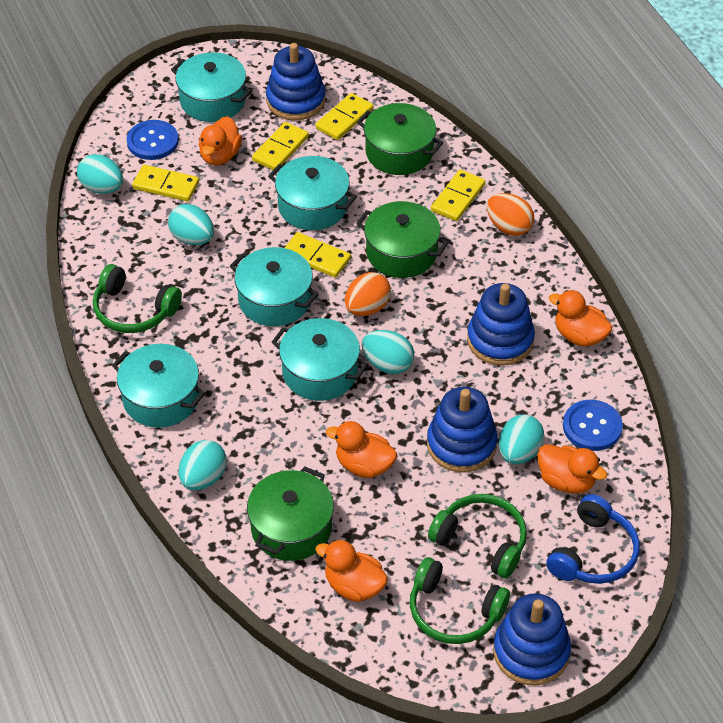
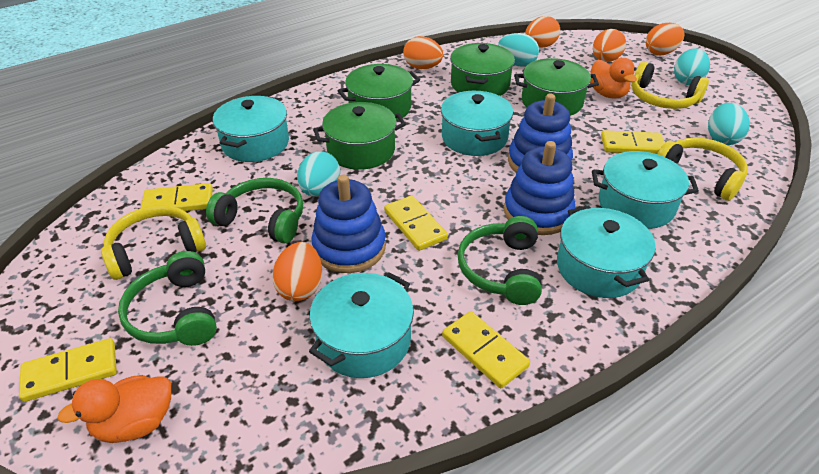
blue button: [127,120,179,160] [563,400,623,451] = 2 -> none = 0
blue headphones: [546,494,640,584] = 1 -> none = 0
blue stacking toy: [266,43,326,121] [427,387,498,472] [467,283,535,366] [493,593,571,686] = 4 -> [311,175,386,273] [504,141,575,235] [508,94,573,172] = 3
green pot: [247,466,334,561] [356,201,449,278] [357,103,443,175] = 3 -> [313,102,406,170] [338,64,420,121] [450,43,515,96] [514,58,599,116] = 4
orange duck: [199,116,242,166] [315,540,388,602] [326,421,397,478] [537,444,607,494] [549,290,613,347] = 5 -> [57,375,171,443] [590,58,637,98] = 2
orange egg: [345,272,391,316] [487,193,534,236] = 2 -> [272,242,322,301] [403,36,444,69] [525,16,560,48] [593,29,626,62] [646,23,684,55] = 5
turquoise egg: [77,154,123,194] [168,204,214,245] [179,440,227,490] [362,330,414,374] [499,414,545,464] = 5 -> [297,152,340,196] [498,33,539,66] [674,48,710,85] [708,103,750,145] = 4
yellow headphones: none = 0 -> [101,205,206,280] [632,61,709,109] [657,138,748,201] = 3

